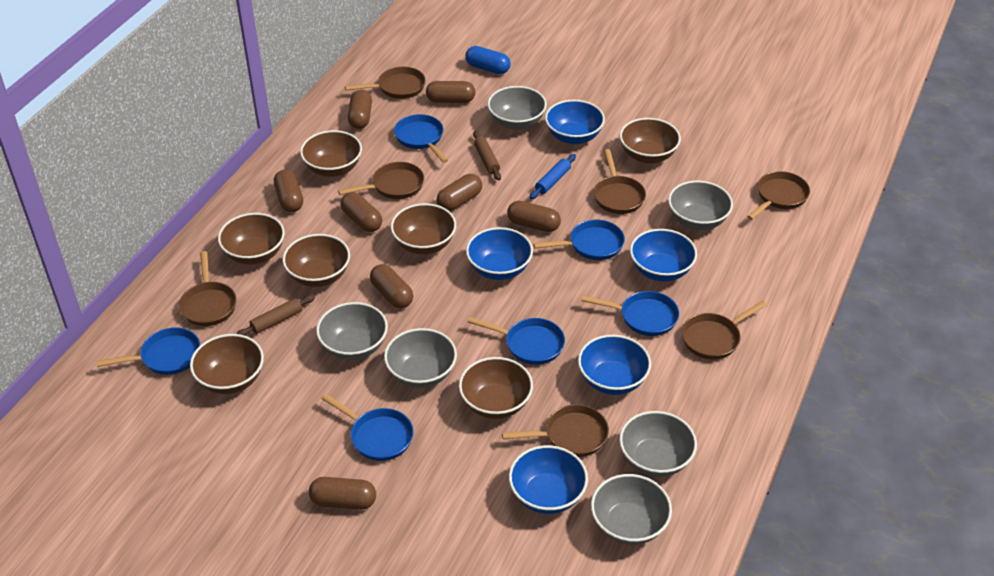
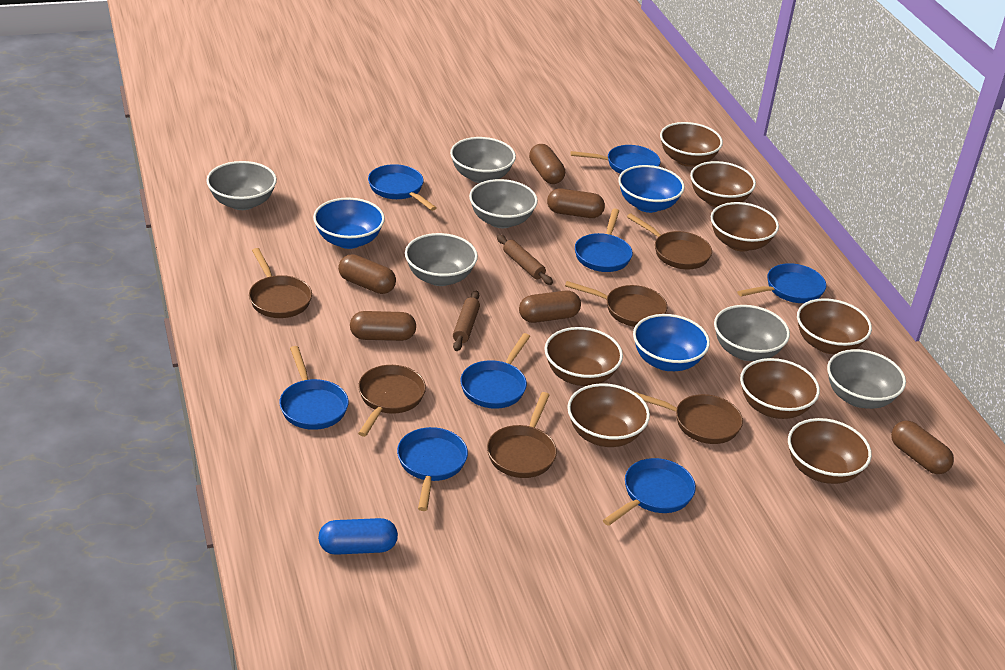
blue bowl: [466,227,533,280] [509,445,588,514] [545,100,605,144] [578,335,651,395] [630,229,697,281] = 5 -> [313,198,385,249] [619,165,685,213] [633,314,710,371] = 3
blue pan: [96,327,200,375] [321,394,414,461] [394,114,448,163] [468,317,565,365] [533,219,625,260] [581,291,679,336] = 6 -> [279,346,349,430] [368,164,437,211] [397,427,468,511] [461,333,530,409] [571,145,660,174] [575,209,633,272] [603,458,696,526] [737,263,826,303] = 8
blue rolling pin: [530,154,576,199] = 1 -> none = 0
brown bowl: [190,334,264,394] [218,213,285,264] [283,234,350,287] [300,130,362,177] [391,203,456,254] [459,357,533,419] [620,118,681,163] = 7 -> [544,327,623,386] [567,383,650,447] [660,122,723,167] [690,161,756,207] [711,202,779,252] [740,358,820,419] [788,418,872,484] [797,298,872,354] = 8
brown capsule: [274,170,303,212] [309,477,376,510] [340,192,382,232] [348,90,372,129] [370,264,413,309] [426,81,475,103] [437,174,482,211] [507,201,561,232] = 8 -> [338,254,396,294] [350,311,416,341] [519,290,581,323] [529,144,565,184] [547,188,605,218] [891,421,954,474] = 6
brown pan: [179,251,237,326] [338,162,424,199] [345,67,426,99] [502,404,609,457] [594,149,646,214] [682,301,767,360] [747,171,810,220] = 7 -> [249,248,312,318] [358,365,426,437] [487,392,557,478] [565,281,667,327] [627,213,712,269] [633,391,743,444] = 6

